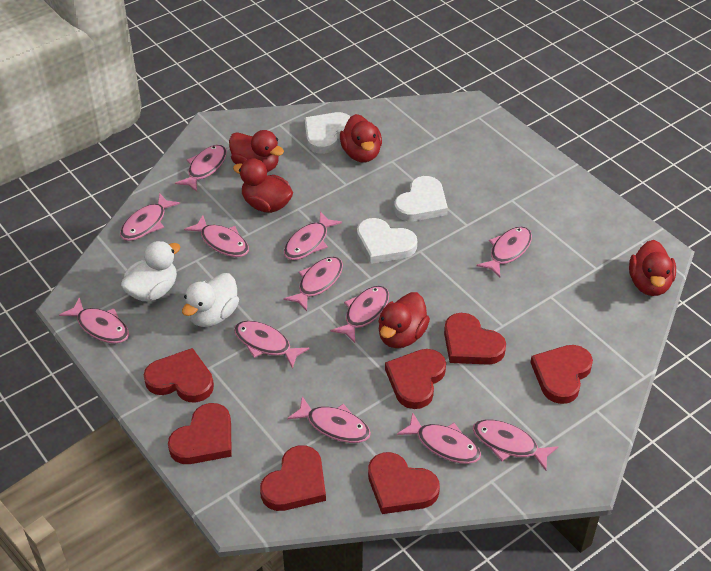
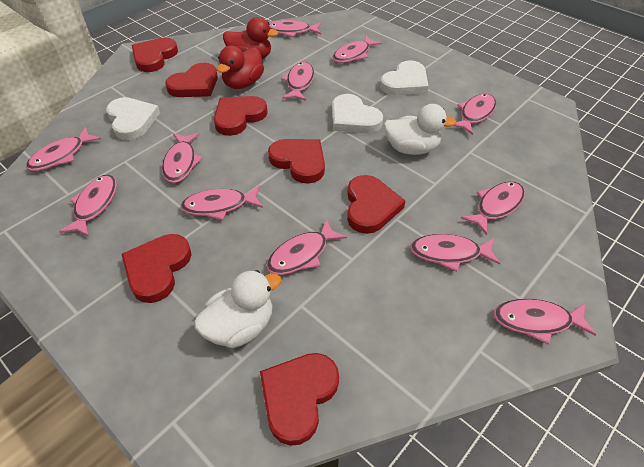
red duck: [229,130,284,172] [233,158,293,213] [340,114,382,162] [378,292,430,348] [629,240,676,296] = 5 -> [217,46,264,89] [223,17,279,59] = 2

